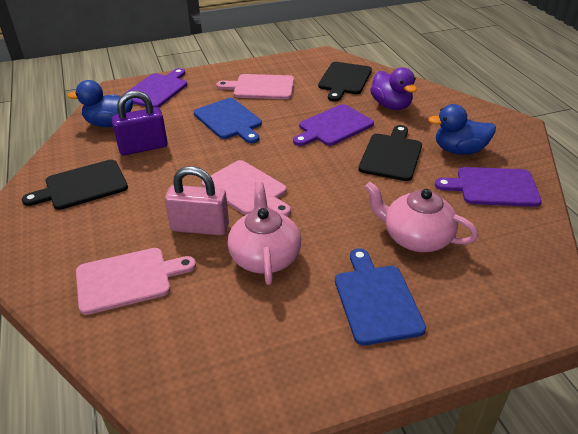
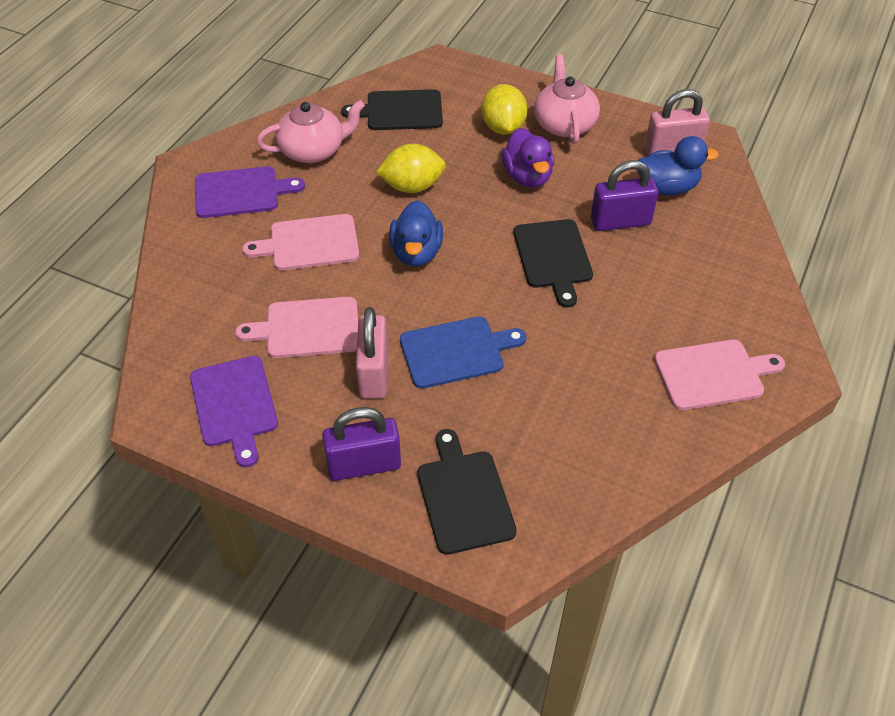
blue cutting board: [194,98,262,143] [335,249,426,345] = 2 -> [400,317,527,389] = 1
pink padlock: [165,166,229,236] = 1 -> [356,307,388,399] [645,89,710,155] = 2
purple cutting board: [124,68,187,108] [293,104,374,146] [435,167,542,207] = 3 -> [190,356,278,467] [195,166,305,218] = 2
purple padlock: [111,91,168,155] = 1 -> [322,407,401,481] [591,160,658,231] = 2
yellow lemon: none = 0 -> [376,144,446,193] [481,84,528,135] = 2

